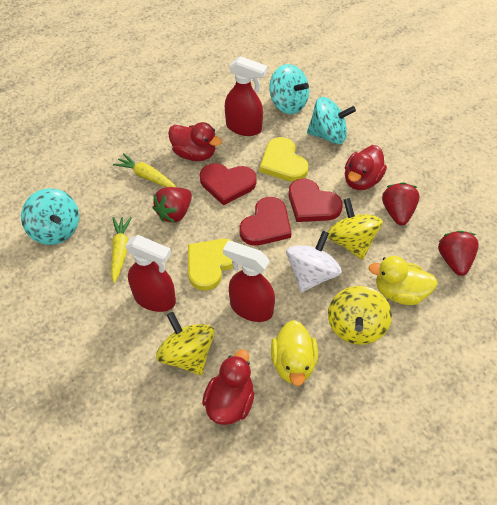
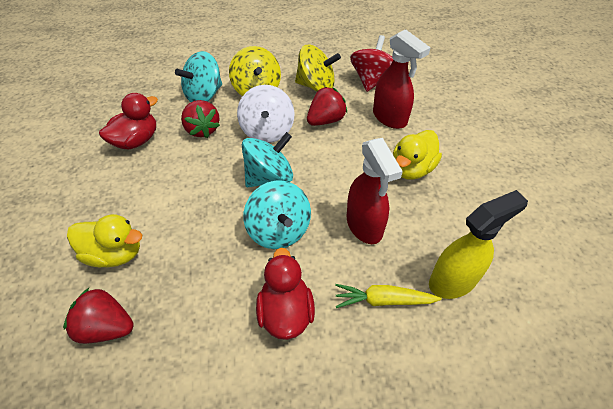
red duck: [168,122,222,161] [202,350,255,425] [345,145,387,190] = 3 -> [99,93,158,149] [256,248,315,340] = 2
red heart: [200,163,256,206] [240,197,292,246] [289,179,343,222] = 3 -> none = 0
red spinning top: none = 0 -> [350,35,393,92] = 1
red spray bottle: [125,235,176,312] [223,241,275,322] [225,56,267,136] = 3 -> [347,138,403,244] [373,29,431,129] = 2
yellow carrot: [111,217,132,283] [113,153,176,187] = 2 -> [335,284,442,308] = 1
yellow heart: [188,239,234,291] [260,137,309,182] = 2 -> none = 0
yellow spinning top: [156,312,215,375] [327,198,383,260] [328,286,392,345] = 3 -> [229,46,281,96] [295,45,341,91] = 2
yellow spray bottle: none = 0 -> [429,190,528,299] = 1

